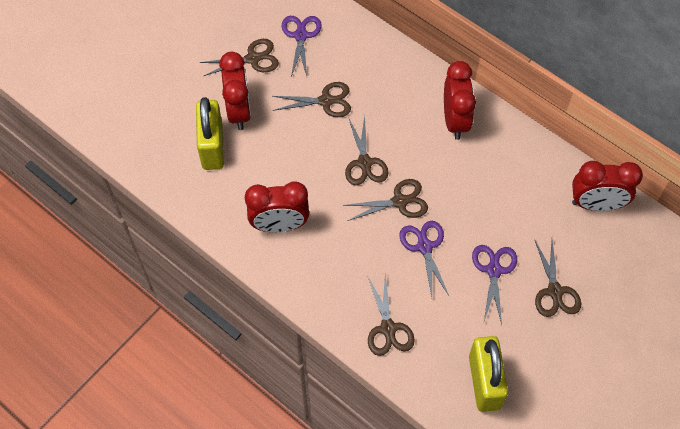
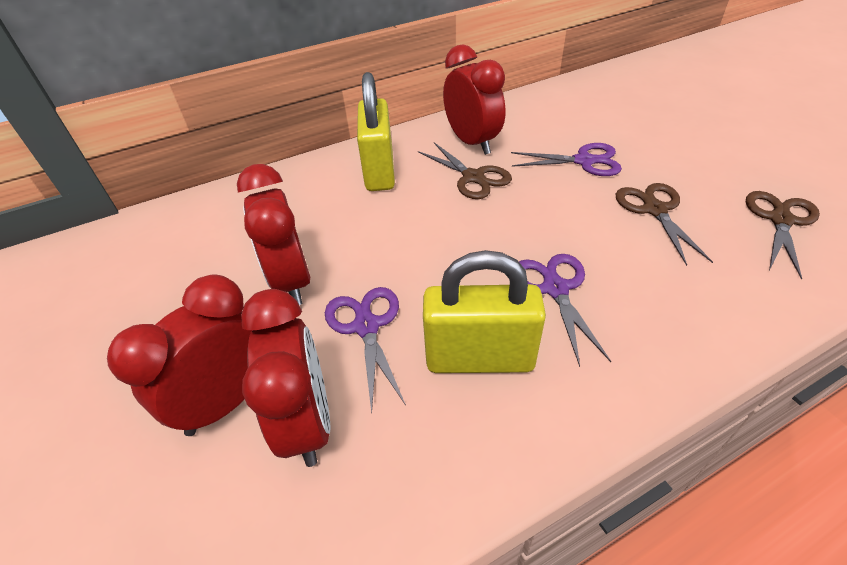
brown scissors: [200,39,279,76] [273,82,351,117] [343,179,428,221] [345,115,389,186] [368,274,415,356] [534,239,581,317] = 6 -> [418,142,512,199] [615,183,713,266] [746,191,820,280] = 3

